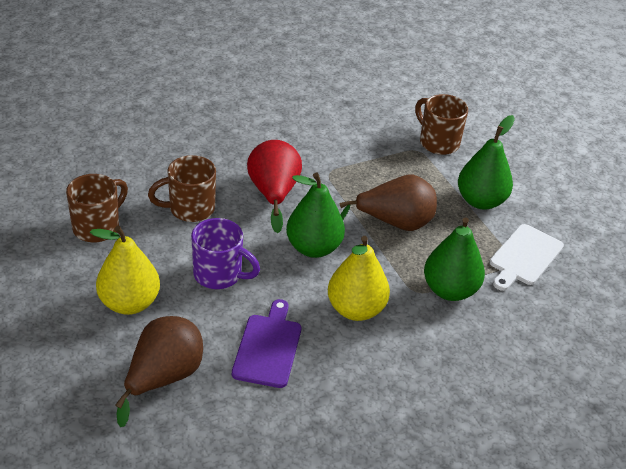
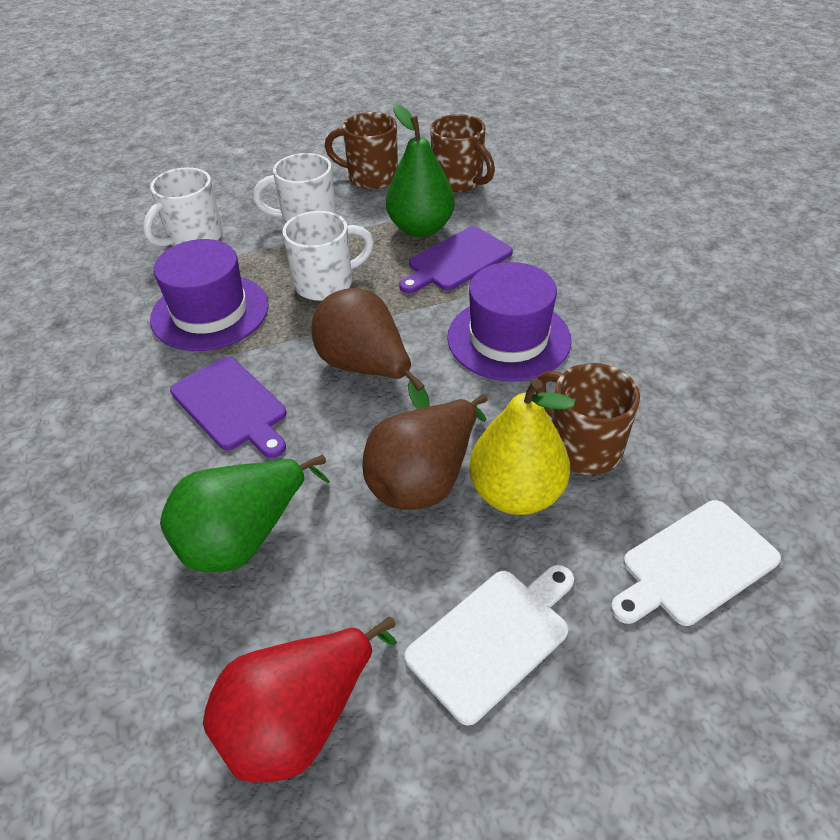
green pear: [286,173,345,258] [424,217,485,301] [458,115,515,209] = 3 -> [160,455,330,572] [386,104,455,237] = 2
purple cutting board: [232,299,301,388] = 1 -> [170,357,287,458] [399,226,513,294] = 2
purple hat: none = 0 -> [150,239,269,351] [447,262,571,381] = 2
purple mug: [191,218,260,289] = 1 -> none = 0
white cutting board: [490,224,564,291] = 1 -> [404,565,574,726] [611,500,781,626] = 2
white mug: none = 0 -> [143,167,223,246] [253,153,336,225] [282,211,374,301] = 3
yellow pear: [90,226,160,315] [328,236,390,321] = 2 -> [469,379,575,515] = 1

